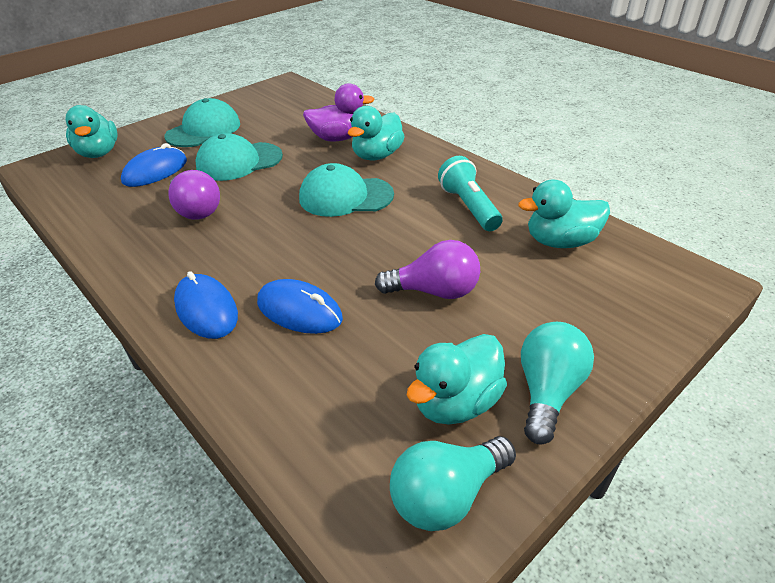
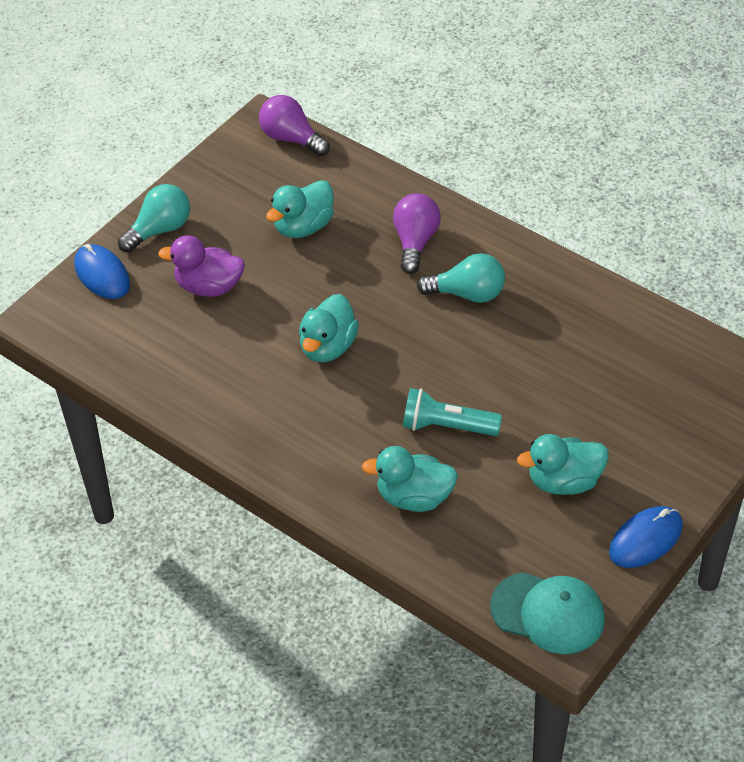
blue mouse: [121,143,187,187] [174,271,238,339] [257,279,343,334] = 3 -> [74,244,130,299] [609,506,683,568] = 2
turquoise cap: [164,98,240,147] [195,133,283,181] [299,163,394,217] = 3 -> [490,572,605,654] = 1

